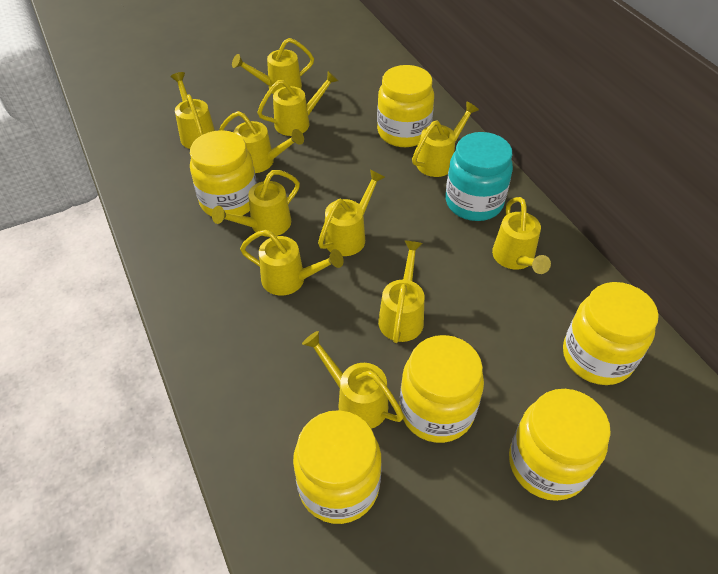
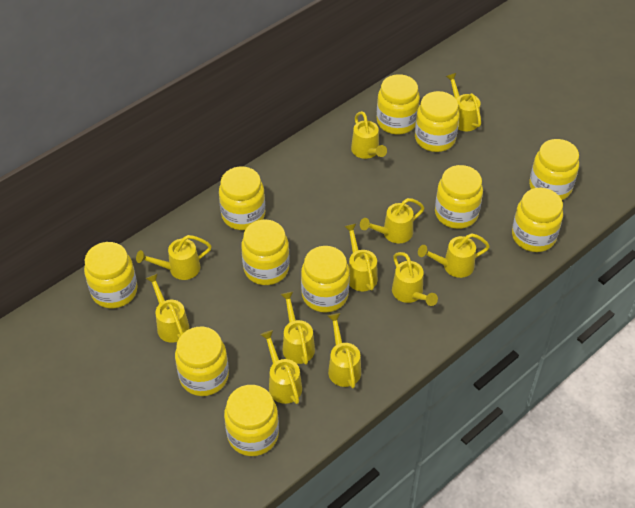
turquoise jar: [445,132,513,221] = 1 -> none = 0
yellow jar: [190,130,257,217] [293,410,381,524] [377,65,434,147] [400,335,484,443] [509,389,611,501] [563,282,659,385] = 6 -> [84,242,138,308] [175,327,229,396] [219,167,265,230] [224,385,279,456] [241,219,290,285] [301,246,350,312] [377,74,420,134] [415,91,460,152] [435,165,483,229] [512,188,563,252] [529,139,579,200] = 11

